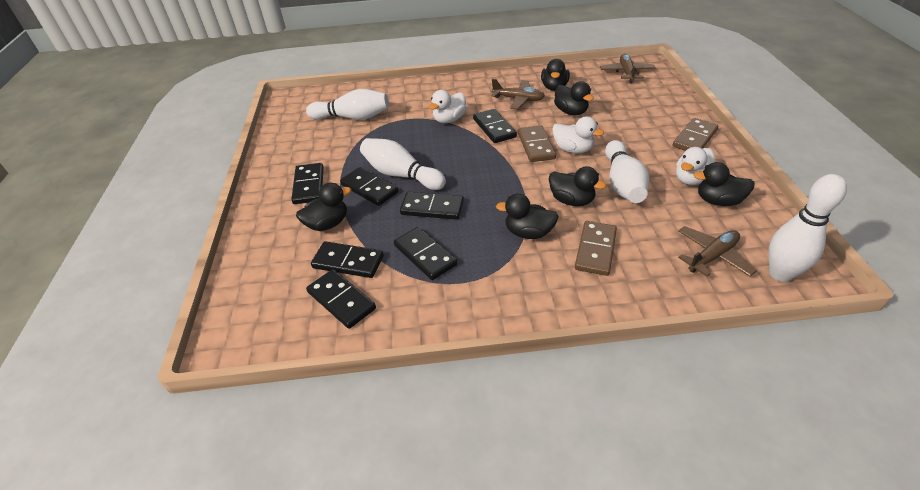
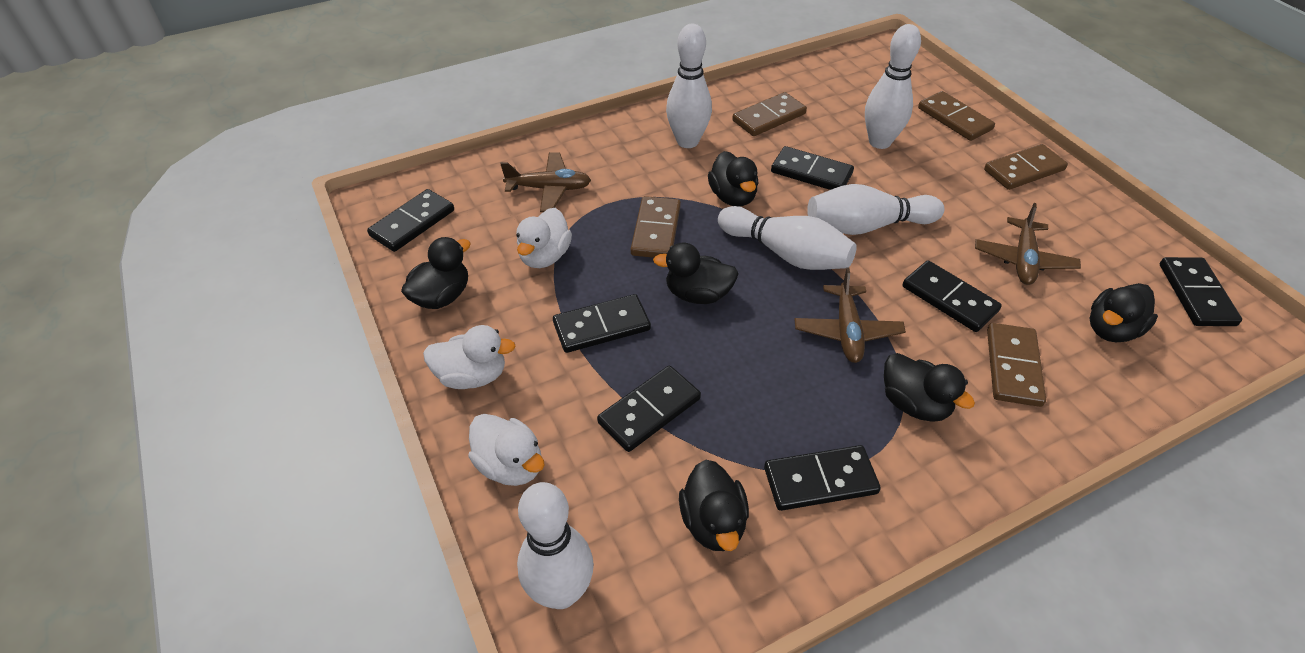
brown domino: [518,126,556,162] [575,221,617,276] [673,118,718,151] = 3 -> [631,196,681,258] [732,92,807,136] [918,91,995,141] [984,144,1068,190] [987,323,1046,407] = 5
white bowling pin: [306,89,389,120] [360,138,446,190] [605,140,649,203] [768,174,847,282] = 4 -> [517,482,594,609] [666,24,712,148] [718,206,857,270] [807,184,944,235] [865,24,921,149] = 5

